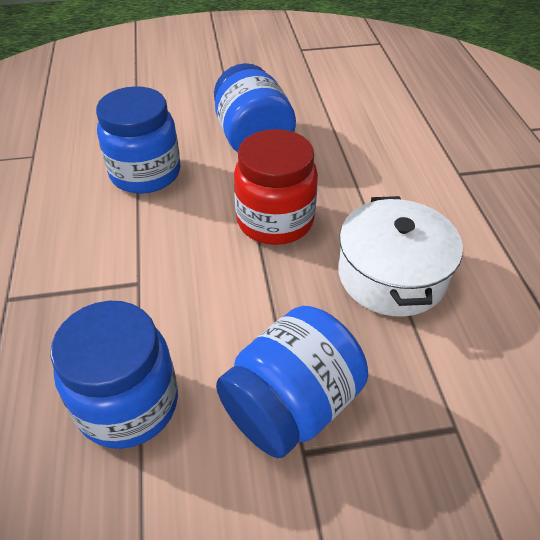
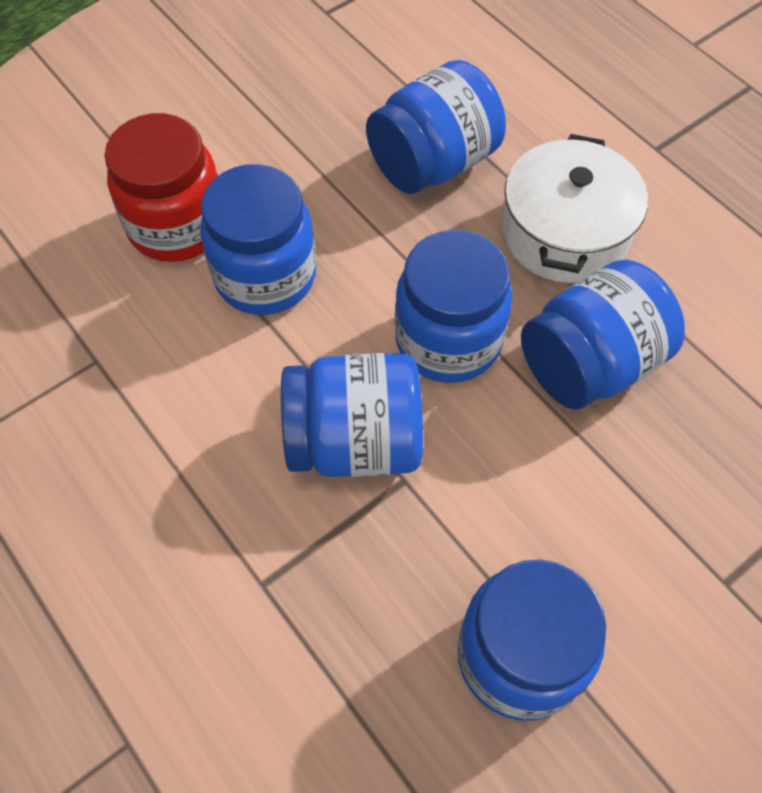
blue jar: [50,301,178,449] [96,86,180,194] [214,63,296,153] [216,306,368,458] = 4 -> [200,164,316,315] [281,353,423,477] [366,60,506,194] [395,230,513,383] [458,559,606,721] [521,260,685,410] = 6

